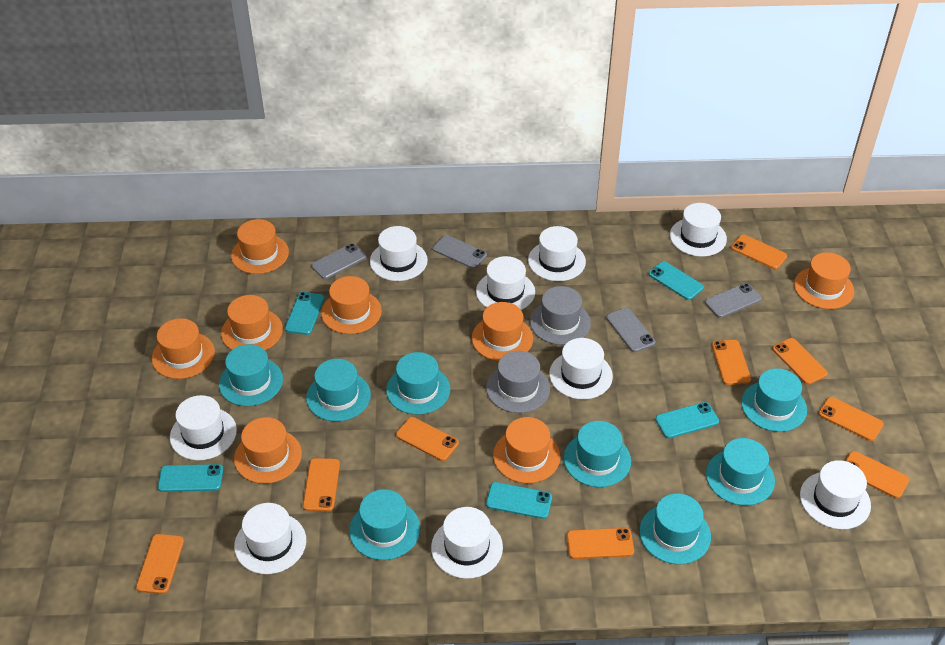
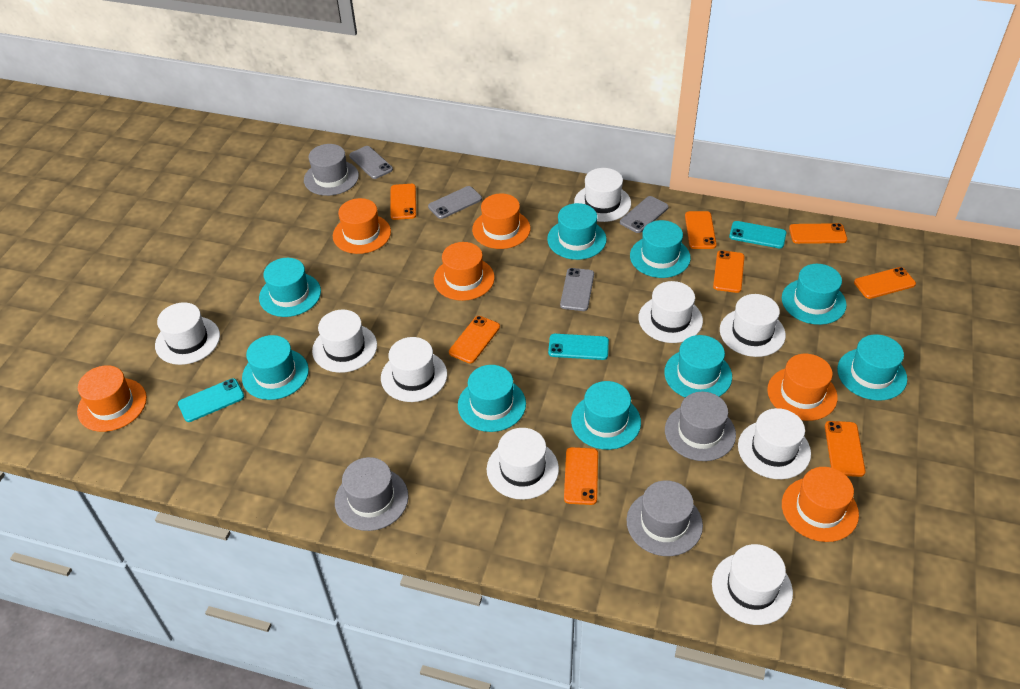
grey hat: [486,351,550,413] [530,286,591,345] = 2 -> [304,144,359,196] [335,457,408,531] [627,480,703,556] [665,392,736,461] = 4
orange hat: [152,318,215,379] [221,295,283,350] [231,219,289,274] [234,417,302,484] [321,276,382,334] [472,302,533,361] [493,417,560,483] [794,252,854,309] = 8 -> [77,365,147,432] [333,198,391,254] [434,242,495,301] [472,193,531,249] [767,354,838,421] [782,467,859,542] = 6
orange phone: [136,534,184,594] [303,458,340,512] [396,417,459,461] [567,528,634,559] [712,340,751,385] [731,235,787,269] [772,338,828,384] [818,397,884,441] [845,451,910,498] = 9 -> [390,184,416,220] [449,316,500,363] [564,447,598,505] [685,211,717,249] [713,250,745,293] [789,223,847,244] [825,421,866,477] [854,267,916,299] = 8
turquoise hat: [219,344,283,406] [306,359,371,421] [349,489,420,560] [386,352,450,415] [564,421,631,487] [639,493,711,565] [706,438,775,506] [741,368,807,432] = 8 -> [242,335,309,400] [259,258,321,317] [458,365,526,432] [547,203,607,260] [571,381,641,450] [630,220,691,278] [664,335,732,398] [782,264,847,325] [837,334,907,401] = 9
turquoise phone: [158,464,223,492] [285,292,324,335] [486,482,552,519] [649,261,704,300] [655,402,719,438] = 5 -> [178,378,245,422] [548,334,609,360] [729,221,787,248] = 3

